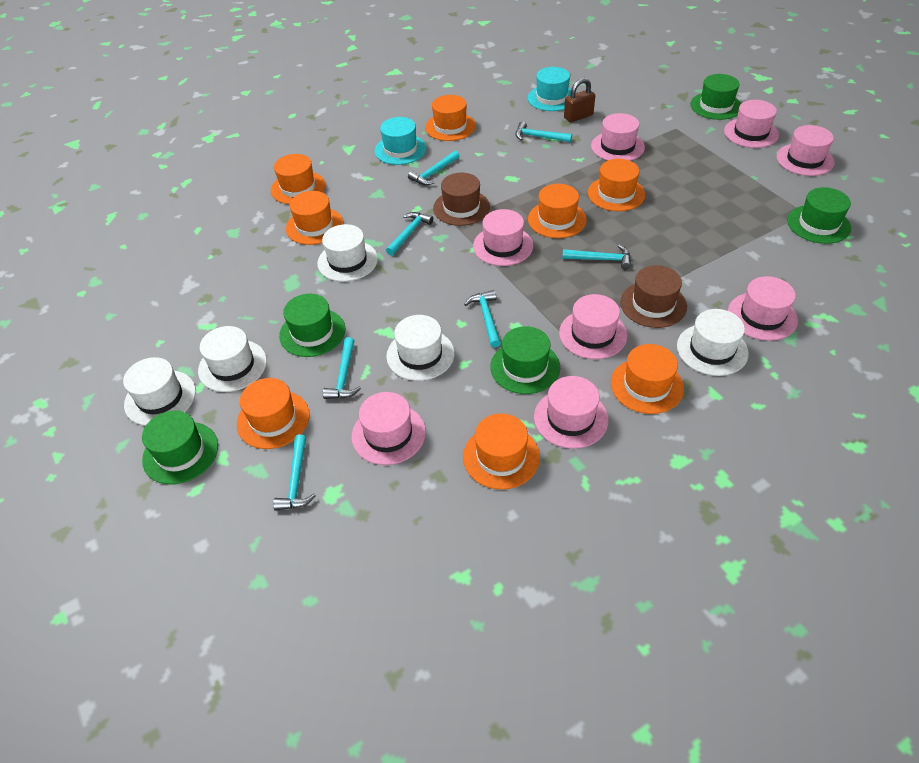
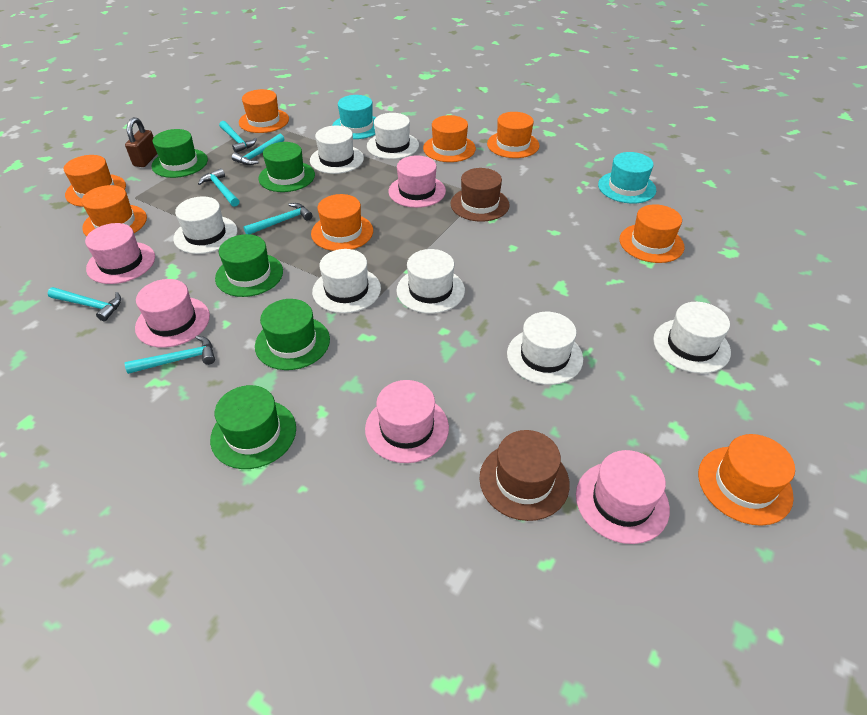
pink hat: [352,392,426,465] [473,209,533,266] [534,376,609,449] [559,294,627,359] [591,113,645,161] [724,100,779,148] [728,276,798,341] [776,125,835,176] = 8 -> [85,223,155,284] [135,279,210,348] [365,380,449,463] [388,156,446,208] [576,450,670,544] = 5
turquoise hammer: [273,434,316,511] [323,337,361,399] [386,212,433,256] [408,151,460,185] [464,290,501,348] [515,121,572,142] [562,245,631,270] = 7 -> [48,287,121,321] [125,336,215,374] [198,168,239,207] [219,121,257,153] [232,134,284,165] [243,203,312,234] = 6
white hat: [123,357,196,426] [198,326,267,392] [317,224,378,282] [386,315,455,381] [677,309,749,376] = 5 -> [173,197,238,254] [310,126,364,174] [312,249,381,313] [367,113,419,159] [396,249,465,314] [507,312,583,385] [653,302,731,374] = 7

